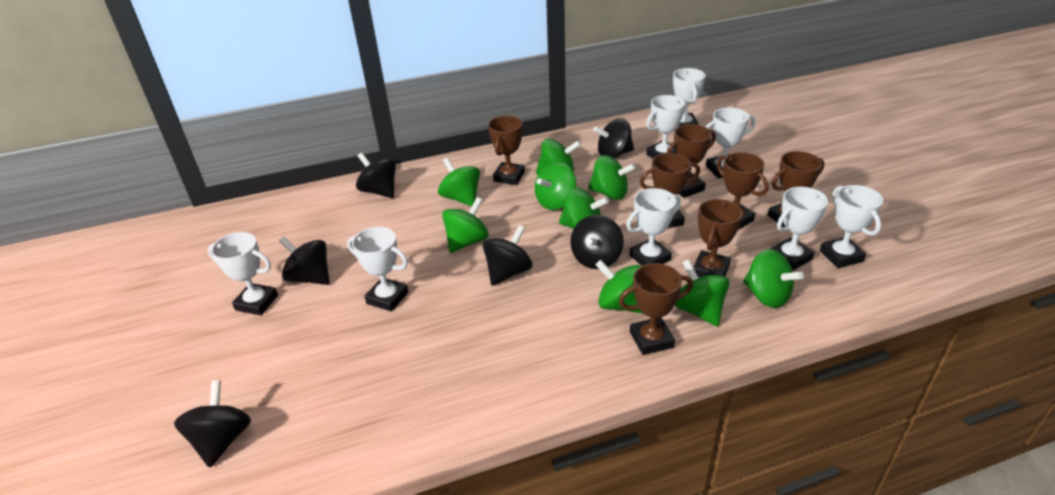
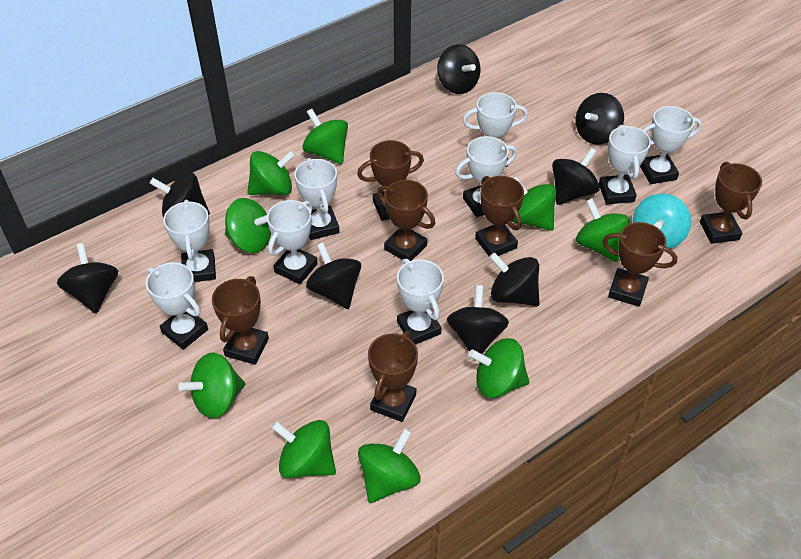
black spinning top: [174,380,251,467] [279,236,330,285] [356,153,396,198] [483,225,532,286] [570,215,624,269] [593,118,634,158] = 6 -> [57,243,118,314] [149,173,210,218] [306,242,361,309] [437,44,480,94] [447,285,509,354] [489,252,540,306] [552,148,600,205] [576,93,624,145] = 8
turquoise spinning top: none = 0 -> [633,194,691,249] = 1
white trophy: [208,232,278,315] [347,227,408,312] [626,188,681,266] [646,95,687,159] [673,68,705,127] [706,107,756,178] [770,187,828,271] [820,185,883,268] = 8 -> [146,262,208,350] [163,199,216,282] [267,200,318,284] [294,158,340,240] [397,259,444,345] [455,136,517,217] [463,92,528,167] [599,125,651,204] [640,106,702,184] = 9

